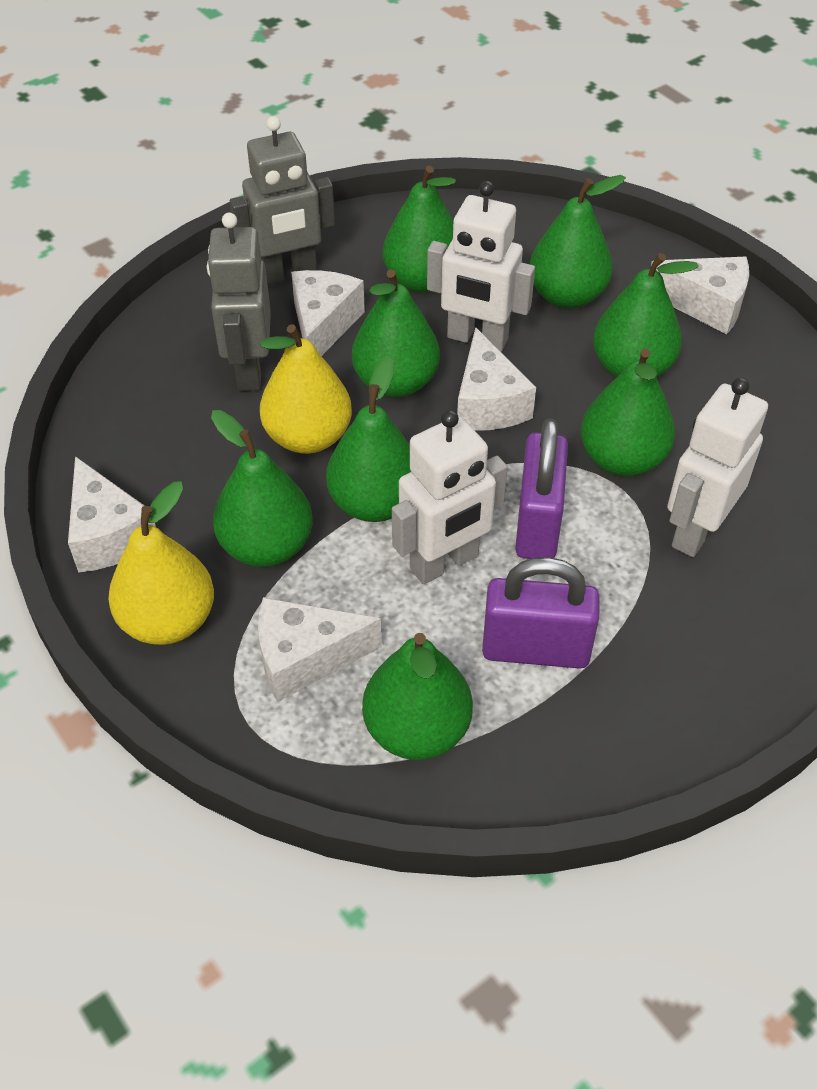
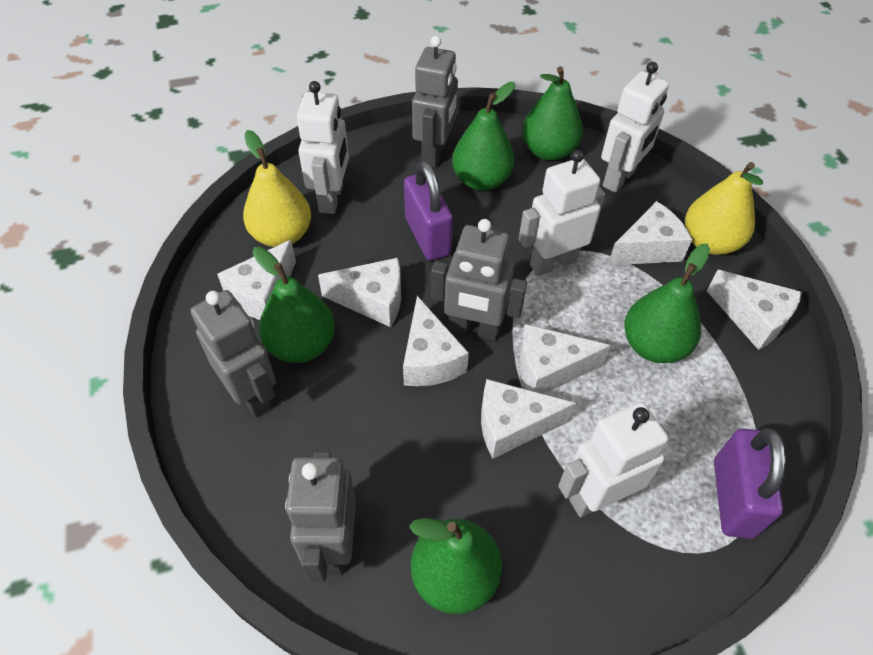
green pear: [211,410,313,567] [326,357,411,522] [352,269,440,397] [362,633,473,760] [383,166,456,292] [530,175,626,308] [581,348,675,476] [593,253,699,378] = 8 -> [253,247,335,363] [409,518,502,614] [452,82,515,191] [522,66,583,161] [624,243,710,363] = 5
grey robot: [207,213,271,391] [230,116,335,285] = 2 -> [190,290,276,418] [285,452,356,582] [412,36,458,168] [431,219,527,341] = 4
white cheese: [68,456,156,573] [258,597,382,702] [291,270,365,356] [457,327,536,431] [651,257,749,335] = 5 -> [217,240,296,320] [318,258,401,327] [403,296,469,386] [481,379,576,459] [520,324,611,394] [608,201,692,265] [707,270,802,350] = 7
white robot: [392,410,508,584] [427,181,535,352] [667,378,768,557] = 3 -> [297,81,349,214] [519,150,605,276] [558,402,669,517] [601,62,669,193] = 4

